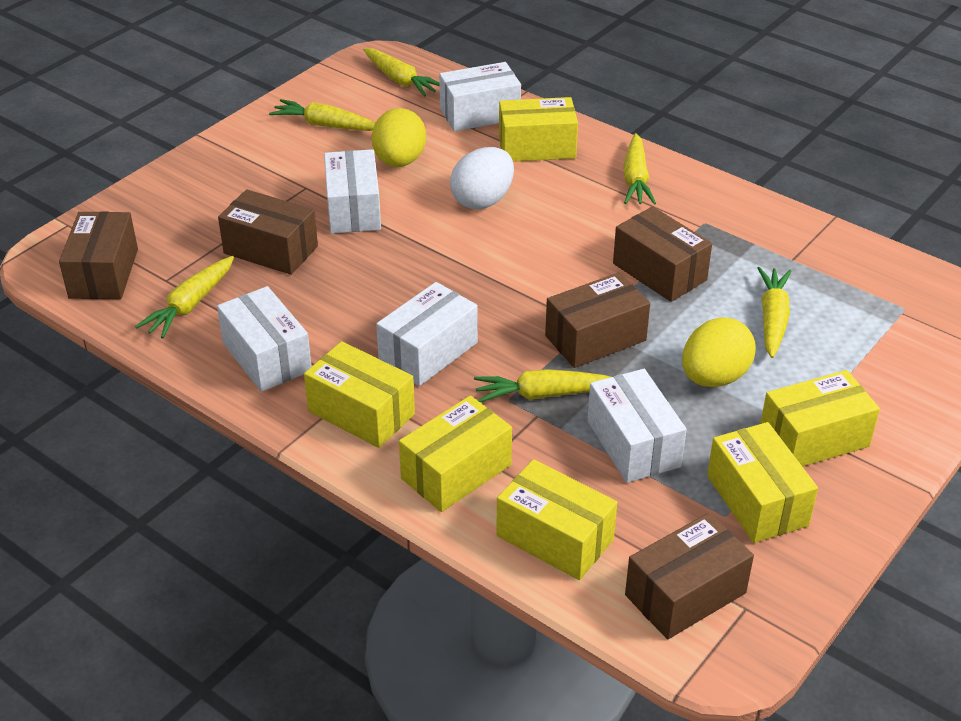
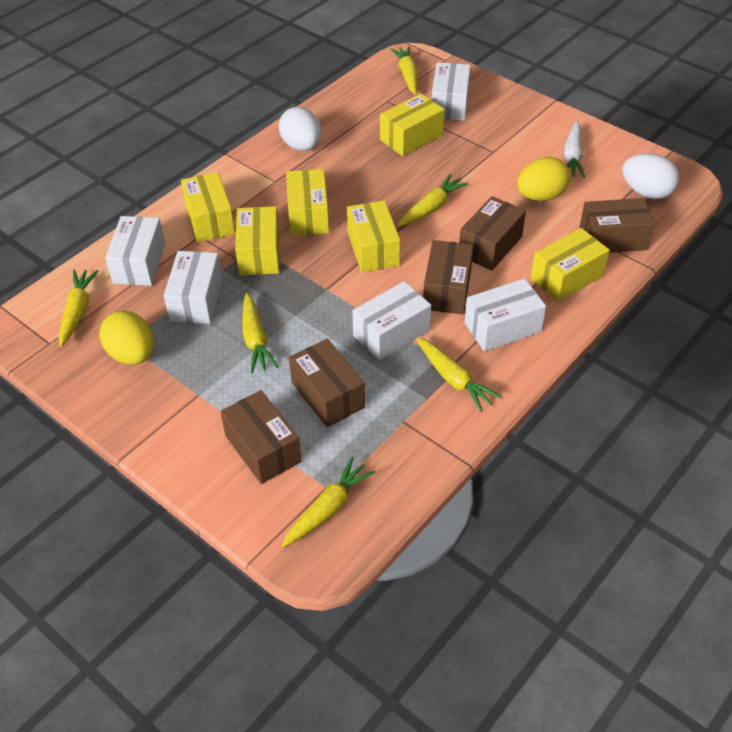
white carrot: none = 0 -> [564,121,585,178] = 1
white egg: [450,147,514,210] = 1 -> [279,107,322,151] [622,154,679,199] = 2

